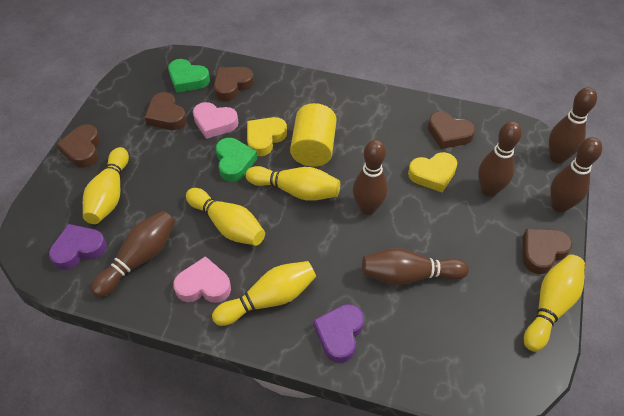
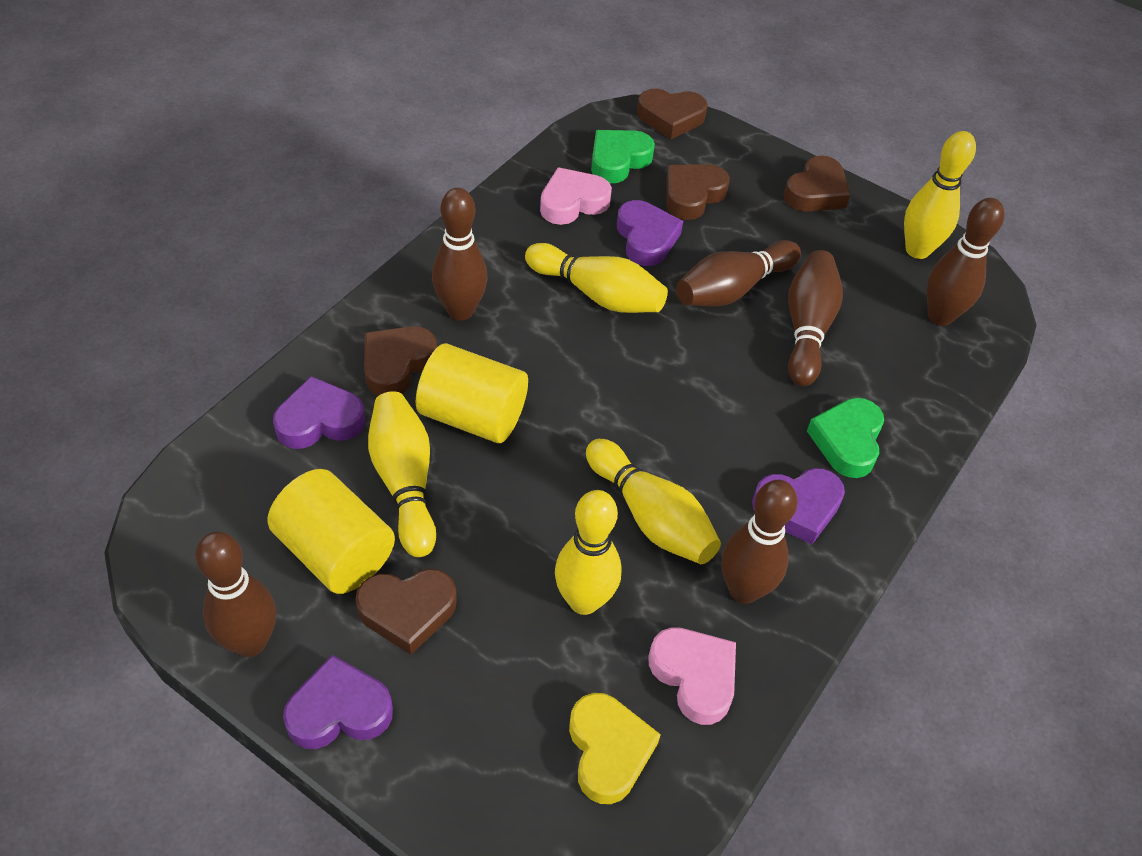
purple heart: [49,224,107,270] [314,304,364,363] = 2 -> [273,376,365,449] [283,655,393,749] [617,200,683,266] [752,468,845,544] = 4
yellow cylinder: [290,103,337,167] = 1 -> [267,469,395,594] [416,343,528,443] = 2
yellow heart: [247,117,287,156] [408,152,458,193] = 2 -> [569,693,661,804] = 1

